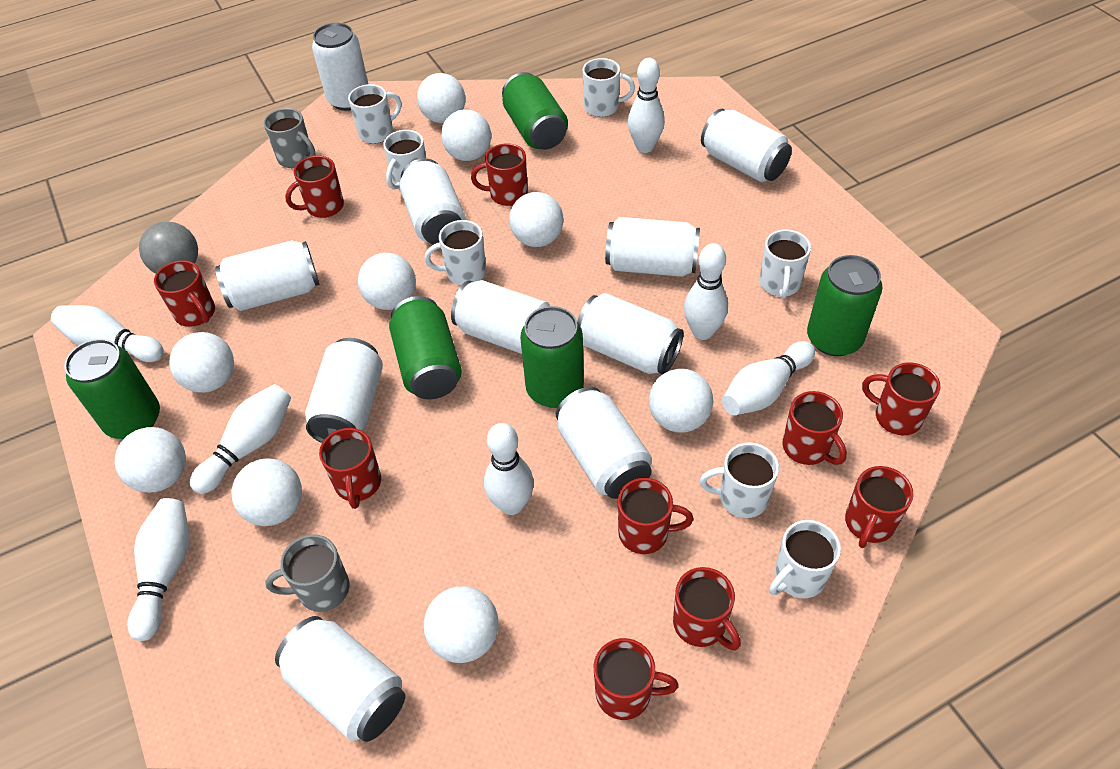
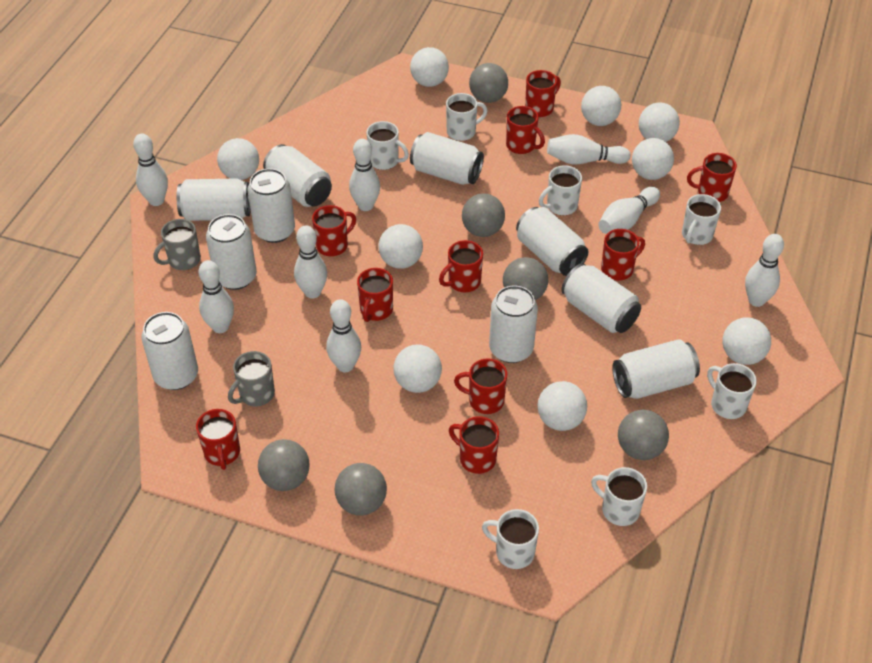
green can: [64,339,160,439] [389,296,462,399] [502,72,568,150] [520,306,584,408] [807,255,882,356] = 5 -> none = 0
grey ball: [139,222,198,273] = 1 -> [258,439,310,491] [334,463,387,516] [462,193,505,237] [469,63,508,103] [503,257,548,300] [618,410,669,460] = 6
white bowling pin: [51,305,164,362] [127,498,189,641] [190,384,291,494] [484,423,534,515] [628,58,665,153] [684,243,728,340] [722,341,815,415] = 7 -> [133,134,168,206] [199,260,234,333] [294,225,327,299] [326,299,361,372] [349,139,380,211] [547,134,631,165] [598,187,660,234] [745,234,784,307] = 8

